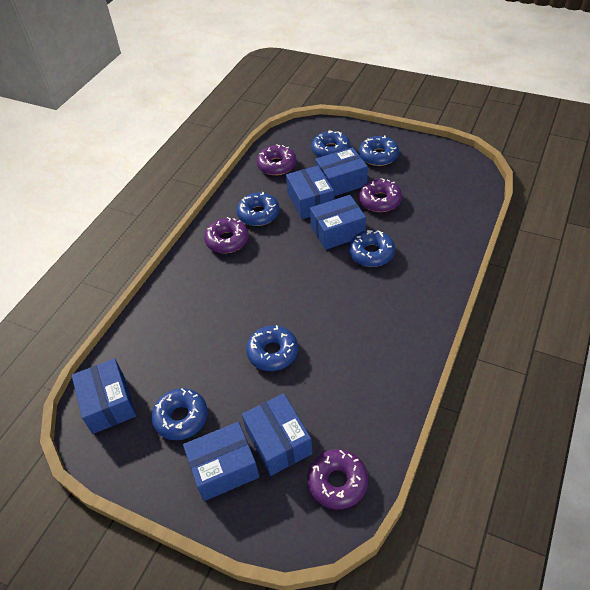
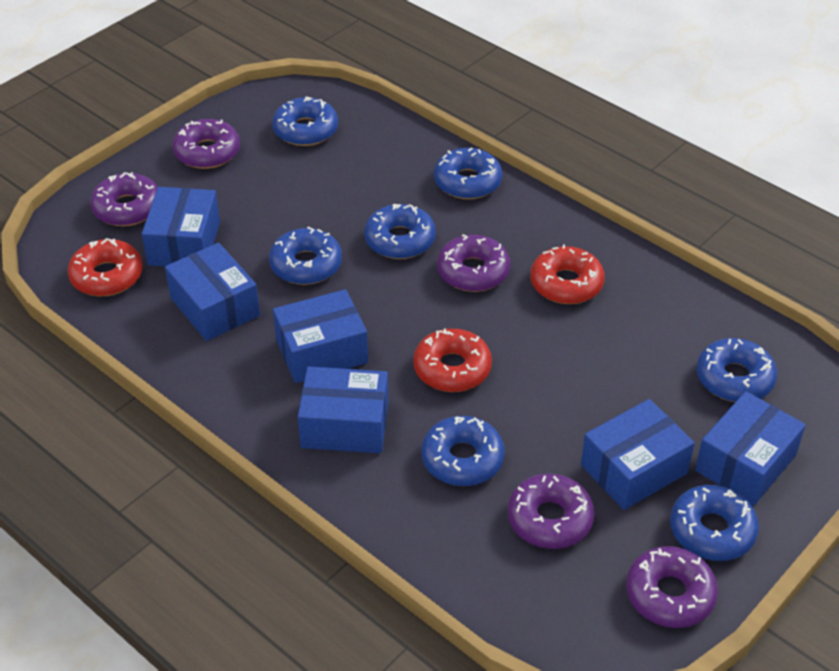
blue donut: [152,388,208,440] [237,192,280,226] [246,325,298,371] [311,130,351,157] [349,230,395,267] [359,136,399,166] = 6 -> [269,226,342,285] [272,97,338,146] [364,204,436,259] [421,416,505,486] [434,147,502,199] [670,485,759,561] [697,338,777,402] = 7
purple donut: [204,217,249,253] [257,144,296,175] [307,449,368,509] [359,178,402,212] = 4 -> [90,172,158,226] [172,119,240,169] [437,234,510,292] [508,474,595,549] [626,546,718,628] = 5
red donut: none = 0 -> [68,238,143,296] [413,329,492,392] [530,244,605,304] = 3

